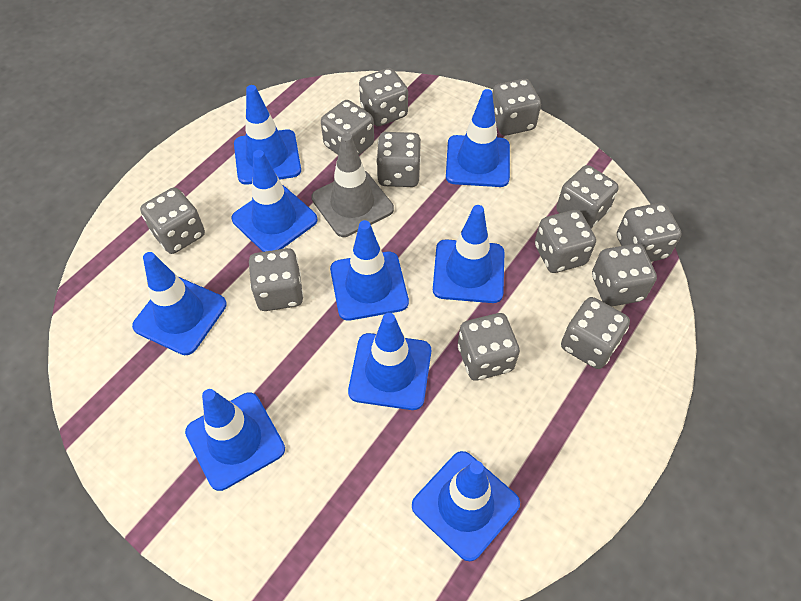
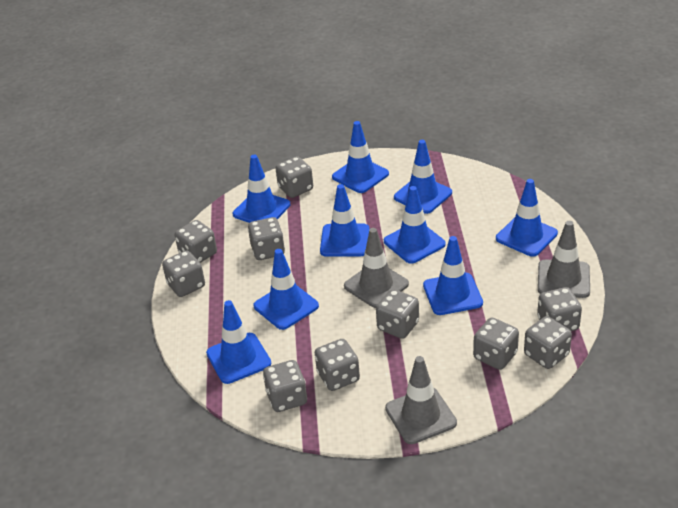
grey dice: [140,188,205,254] [249,248,304,311] [321,100,374,155] [359,68,408,126] [376,132,421,187] [458,313,520,381] [492,79,541,136] [535,210,596,273] [556,165,619,228] [561,297,630,369] [592,244,657,307] [617,203,682,262] = 12 -> [162,250,205,297] [175,220,217,263] [248,217,285,260] [263,360,307,412] [275,156,313,198] [315,339,360,391] [376,289,419,339] [473,318,519,370] [524,316,572,369] [537,287,582,331] = 10
grey traffic cone: [311,133,394,237] = 1 -> [344,228,409,308] [385,356,457,444] [538,221,590,298] = 3

